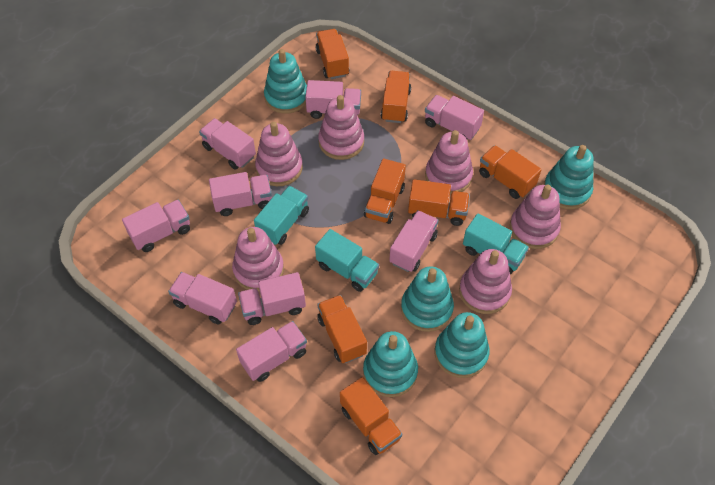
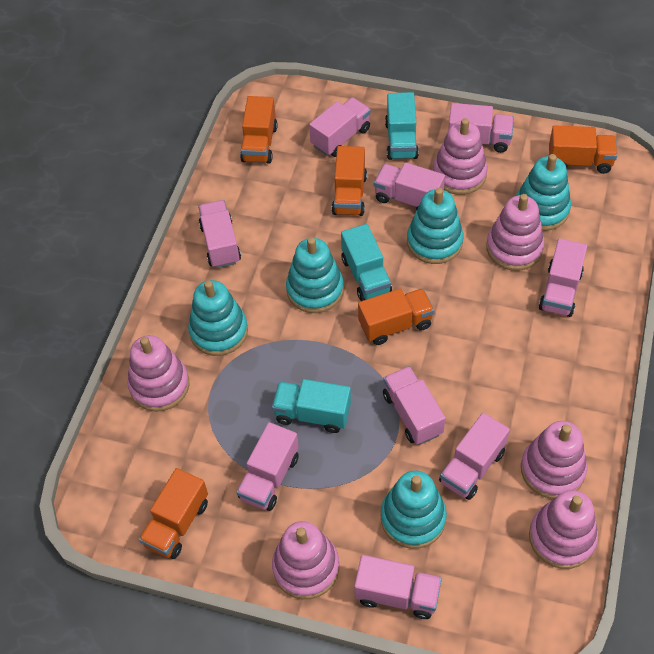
orange truck: [316,29,350,79] [317,295,367,363] [340,377,402,455] [364,159,406,224] [381,71,411,123] [408,179,470,226] [479,145,541,199] = 7 -> [139,468,208,559] [240,96,278,164] [332,146,367,216] [358,288,434,345] [549,125,618,174] = 5

